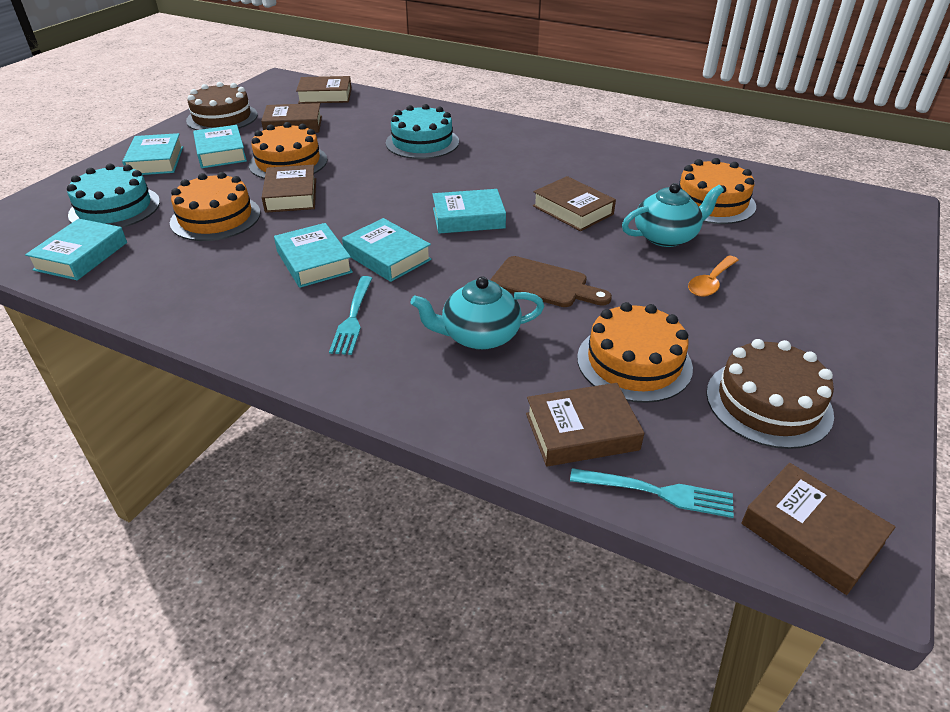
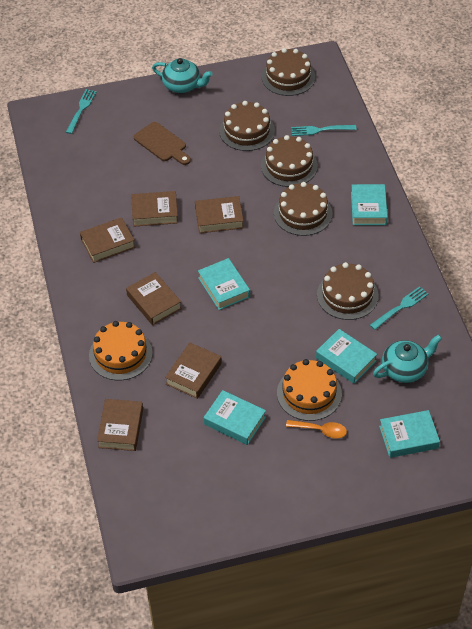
brown cake: [186,82,258,130] [706,339,834,449] = 2 -> [219,101,275,151] [261,135,318,187] [262,48,315,96] [274,182,333,236] [317,262,379,320] = 5
orange cake: [170,172,260,241] [249,122,327,179] [577,302,693,403] [679,158,756,224] = 4 -> [89,321,153,380] [277,359,342,421] = 2
turquoise book: [25,219,127,280] [122,133,183,175] [193,125,247,168] [274,223,353,288] [342,218,432,282] [432,189,506,234] = 6 -> [198,258,250,310] [204,390,266,445] [316,329,377,384] [351,184,388,225] [379,410,440,458] = 5
turquoise cake: [67,164,160,228] [386,104,459,159] = 2 -> none = 0
turquoise fork: [329,276,372,355] [570,468,734,518] = 2 -> [66,89,97,134] [291,125,356,136] [370,286,428,330] = 3

